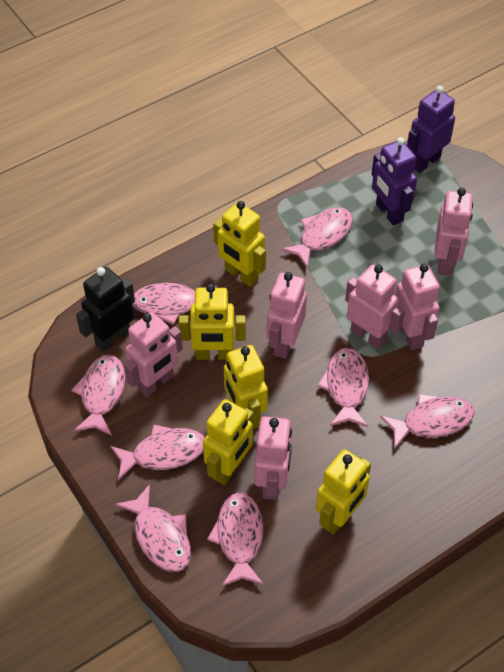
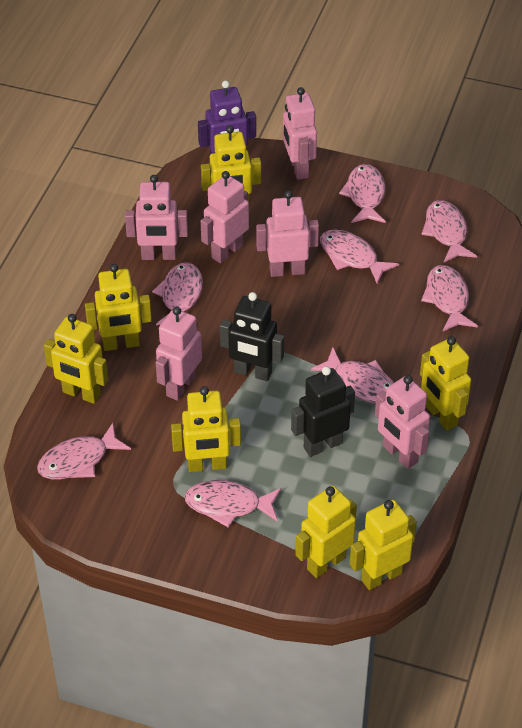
black robot: [76,267,135,352] = 1 -> [220,292,284,381] [291,366,355,457] = 2
purple robot: [372,137,417,226] [407,85,455,173] = 2 -> [198,80,256,154] = 1
yellow robot: [178,284,246,360] [203,399,254,485] [213,201,266,287] [224,345,268,429] [316,449,371,535] = 5 -> [44,314,108,404] [85,264,152,351] [171,386,241,472] [201,125,261,202] [295,486,357,578] [350,500,417,590] [420,336,471,431] = 7

